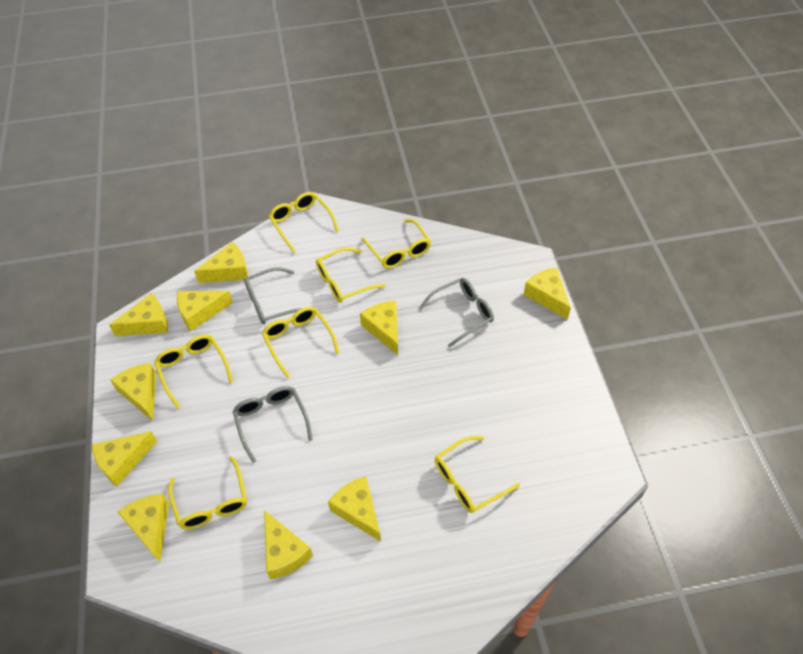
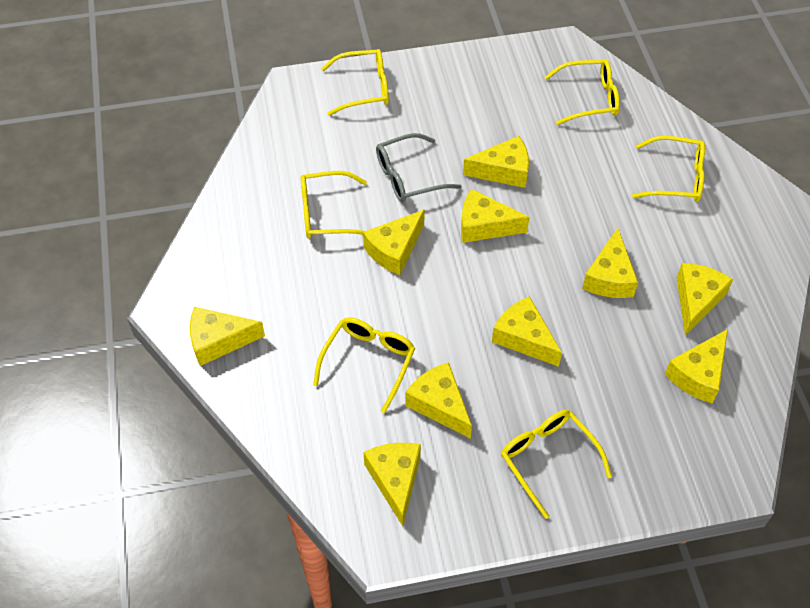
grey glasses: [233,386,313,463] [244,267,302,324] [419,278,494,348] = 3 -> [376,133,462,202] = 1
yellow glasses: [154,335,234,408] [168,456,247,530] [262,307,340,378] [269,192,339,253] [316,247,386,303] [362,219,431,268] [435,436,520,513] = 7 -> [301,171,367,238] [313,317,415,413] [321,49,389,116] [501,410,612,519] [545,59,620,125] [632,136,705,202] = 6

